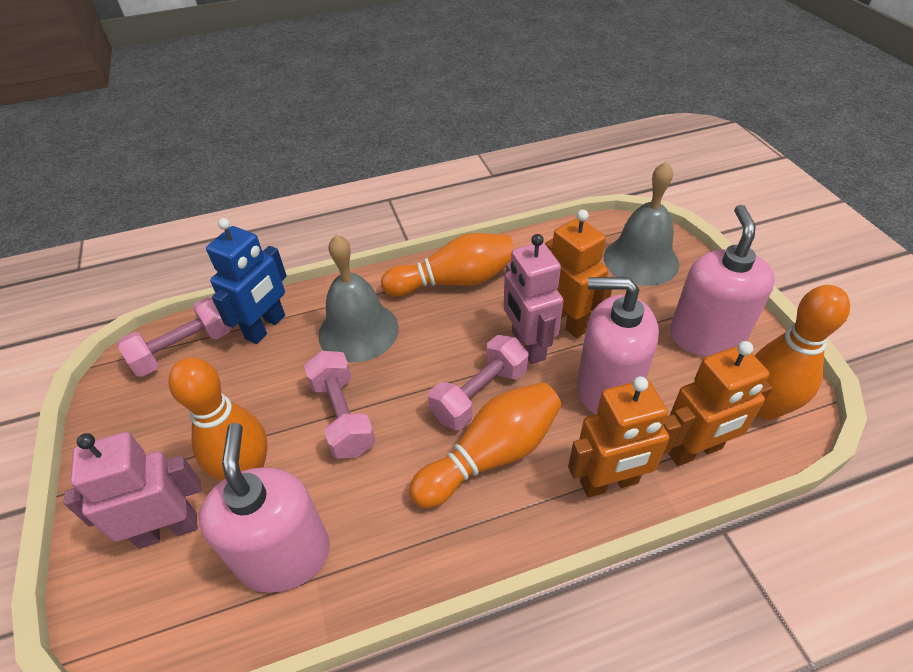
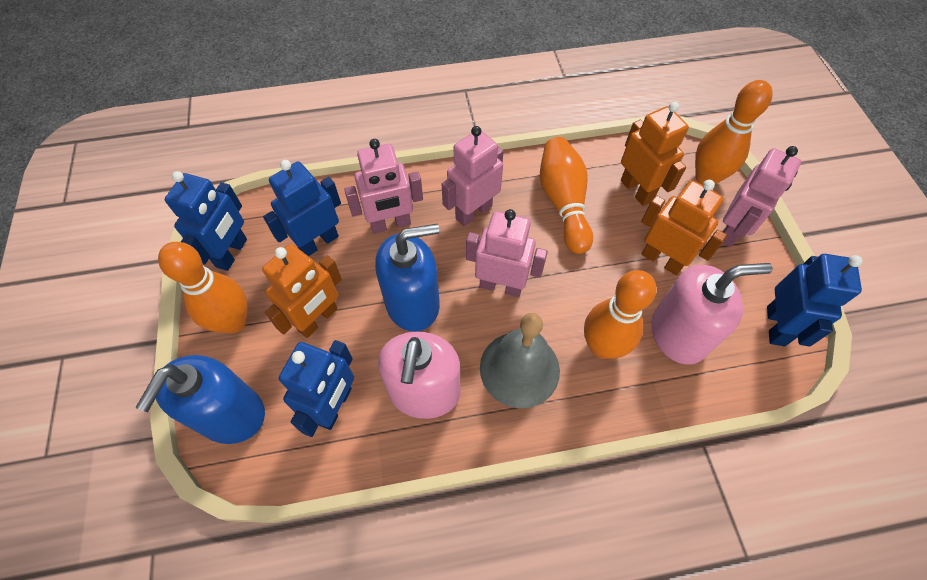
blue robot: [206,218,287,344] = 1 -> [165,171,247,271] [263,160,341,256] [279,340,354,437] [767,254,863,347] = 4
blue soap dispenser: none = 0 -> [135,355,265,444] [375,224,440,332] = 2
grey bell: [318,234,399,362] [604,161,679,286] = 2 -> [480,313,560,408] = 1
pink dumbbell: [117,297,231,377] [304,351,376,459] [428,335,529,430] = 3 -> none = 0
pink robot: [64,432,201,549] [504,234,564,364] = 2 -> [344,139,423,234] [442,126,504,227] [466,209,548,297] [722,146,801,247] = 4
pink soap dispenser: [199,423,330,593] [577,277,659,415] [670,205,775,357] = 3 -> [378,332,460,419] [651,263,773,364] = 2

